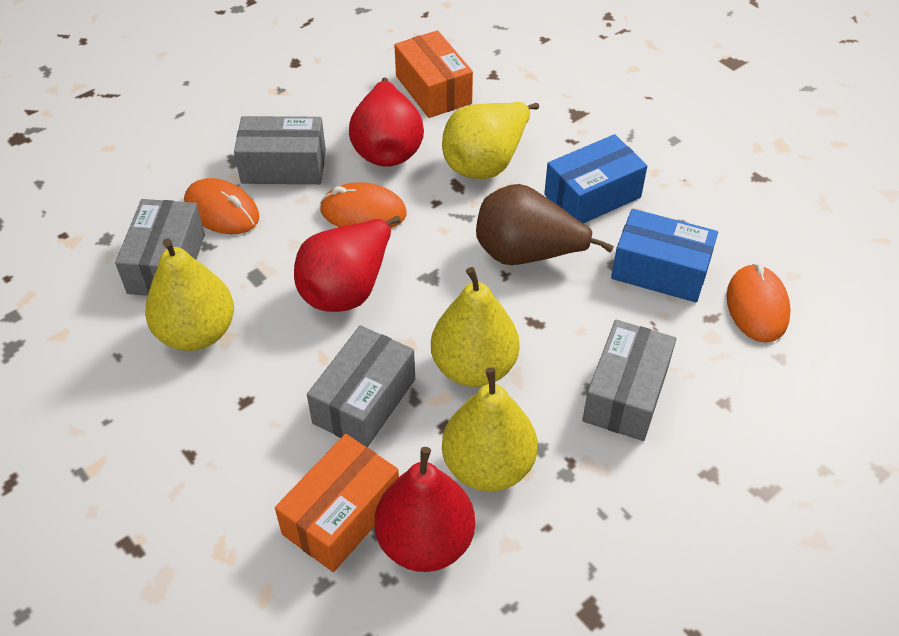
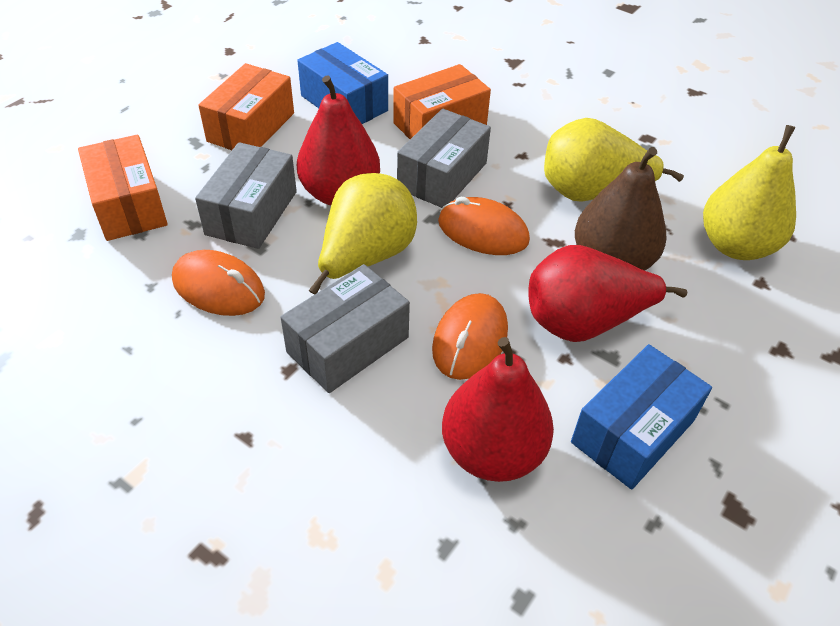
grey box: [115,199,205,296] [234,116,326,184] [307,325,415,447] [582,320,676,441] = 4 -> [195,142,297,249] [280,264,410,393] [397,109,491,208] = 3
orange box: [275,434,399,572] [394,30,473,118] = 2 -> [78,135,168,241] [198,63,294,150] [393,64,491,139] = 3
yellow pear: [145,239,234,351] [431,267,520,387] [442,102,539,179] [442,367,537,491] = 4 -> [308,173,417,295] [544,118,684,202] [703,125,796,260] = 3

